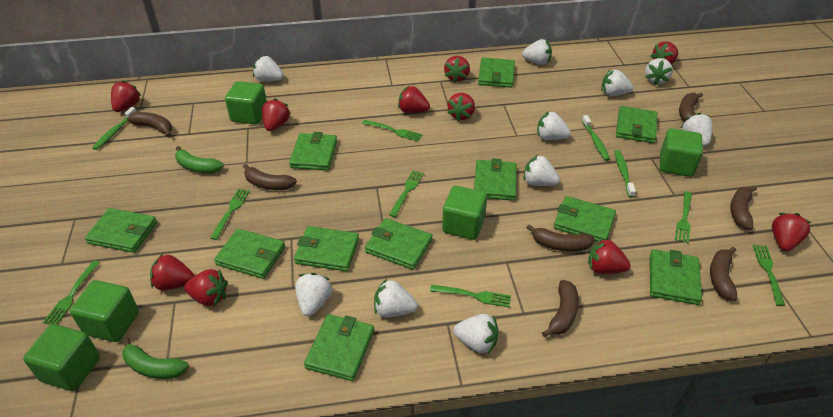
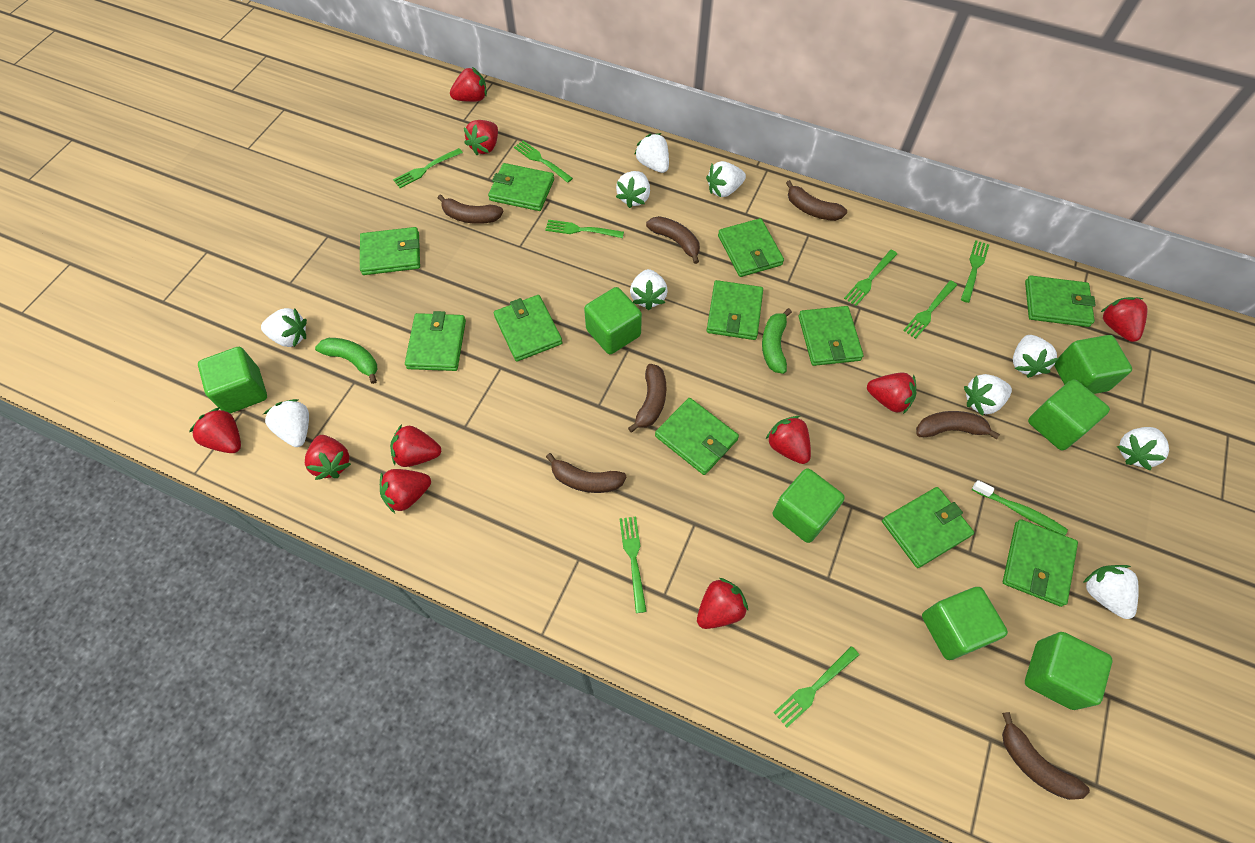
green cube: [23,324,100,391] [70,280,139,342] [225,81,267,125] [442,186,487,240] [660,129,703,177] = 5 -> [198,347,267,414] [584,287,642,354] [773,468,845,543] [922,587,1008,660] [1025,632,1113,710] [1028,380,1110,450] [1054,335,1132,394] = 7
green fork: [43,261,100,325] [210,188,250,240] [362,120,423,142] [389,170,424,217] [430,284,511,308] [675,191,692,243] [753,245,785,306] = 7 -> [393,148,463,188] [514,141,573,183] [545,220,624,238] [619,517,647,613] [774,646,859,728] [844,250,897,306] [903,280,957,339] [961,240,989,303] = 8
green toothbrush: [92,107,136,150] [582,115,610,161] [615,150,636,198] = 3 -> [972,480,1068,536] = 1

